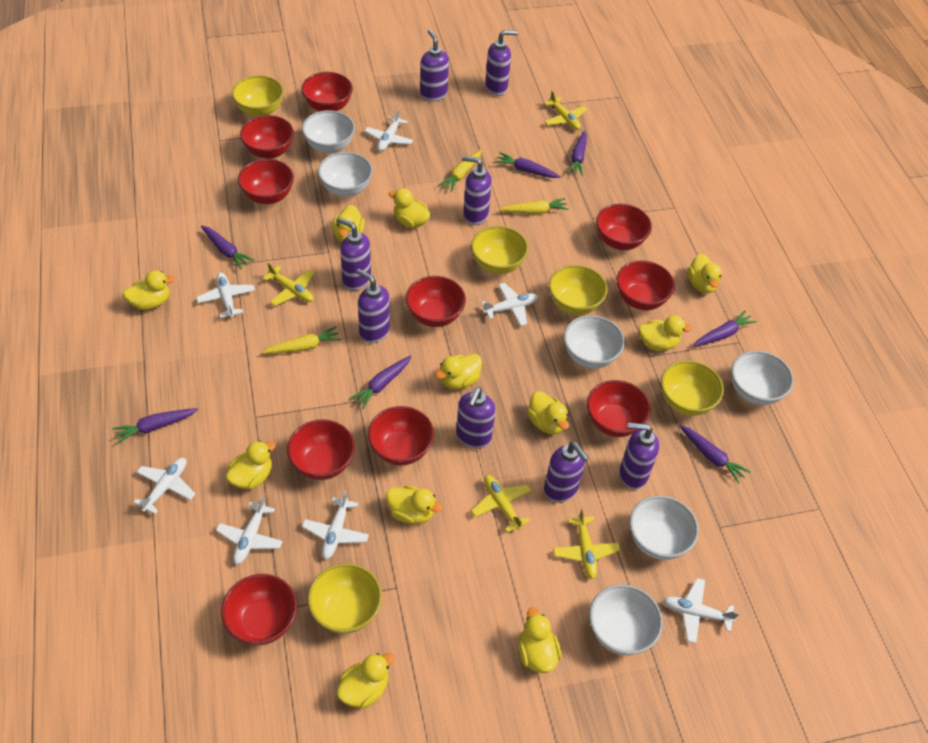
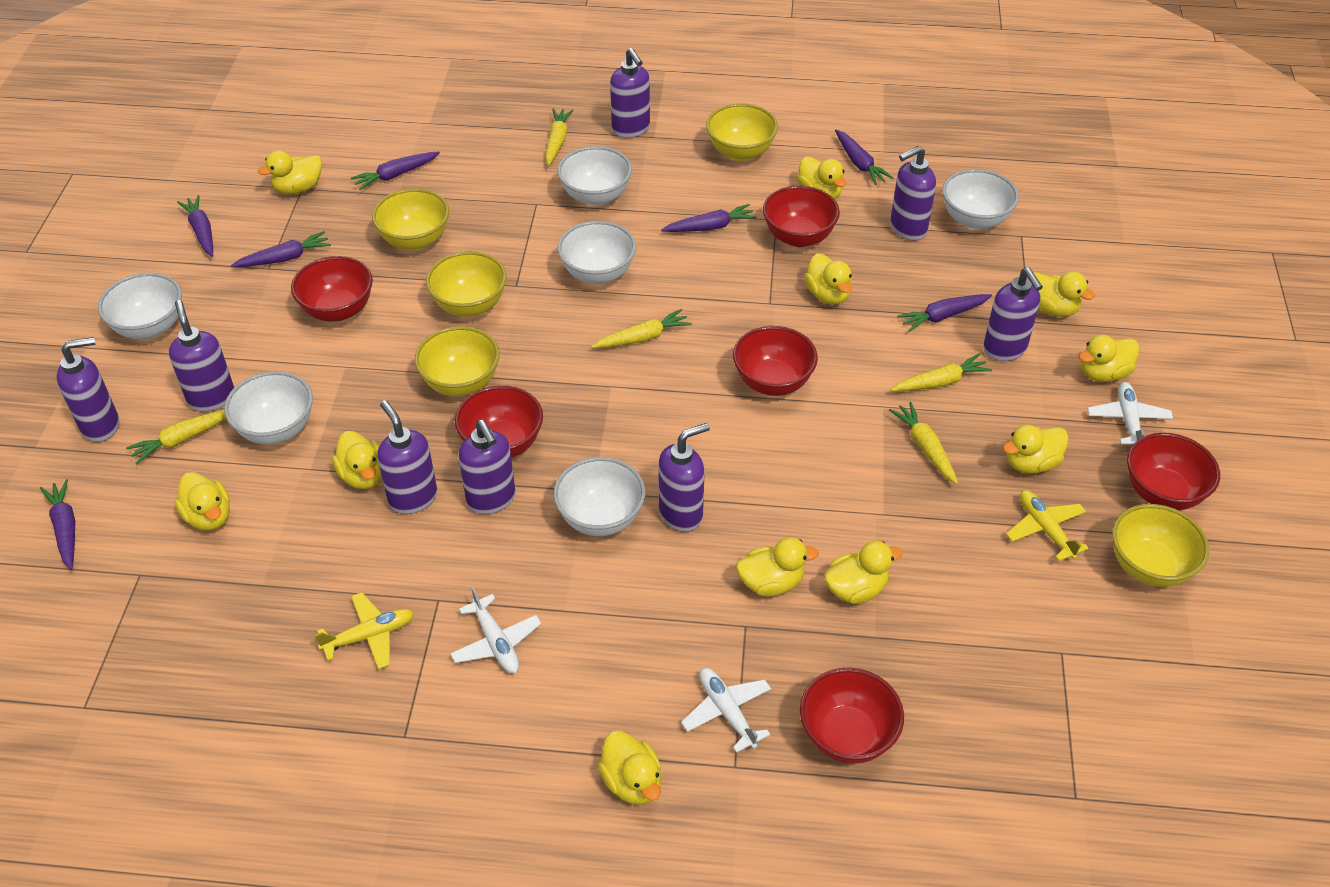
red bowl: [221,574,297,645] [238,159,294,204] [240,115,294,159] [287,419,355,480] [301,72,353,111] [368,406,434,466] [406,276,466,327] [587,380,651,437] [596,204,652,250] [616,260,675,310] = 10 -> [291,256,373,322] [455,385,543,458] [733,326,818,396] [763,186,840,247] [800,668,904,764] [1127,433,1220,510] = 6
white plane: [133,458,195,514] [196,273,255,318] [216,496,283,564] [302,491,369,559] [364,109,413,151] [481,283,538,326] [663,578,739,643] = 7 -> [450,587,541,673] [681,668,771,753] [1087,382,1173,445] = 3
yellow carrot: [262,326,341,354] [438,150,482,192] [499,198,569,214] = 3 -> [126,409,226,464] [545,108,574,166] [591,309,692,348] [889,402,958,484] [890,353,992,391] = 5
yellow plane: [263,262,314,306] [471,475,532,532] [544,91,587,130] [553,508,620,579] = 4 -> [315,592,414,669] [1006,490,1089,561] = 2

